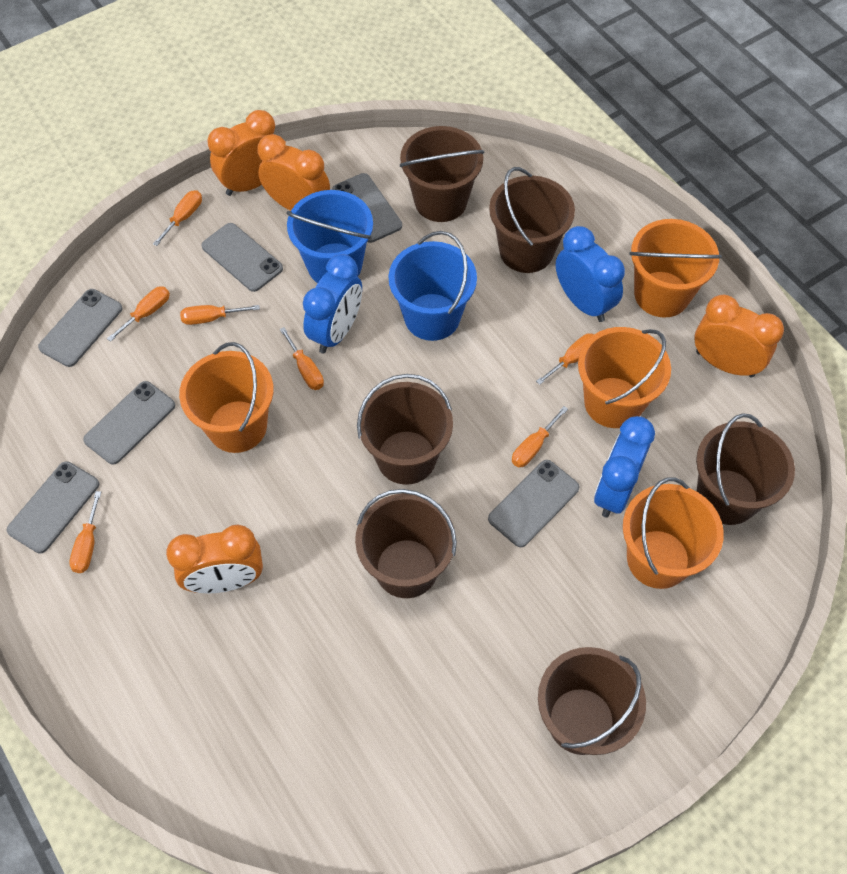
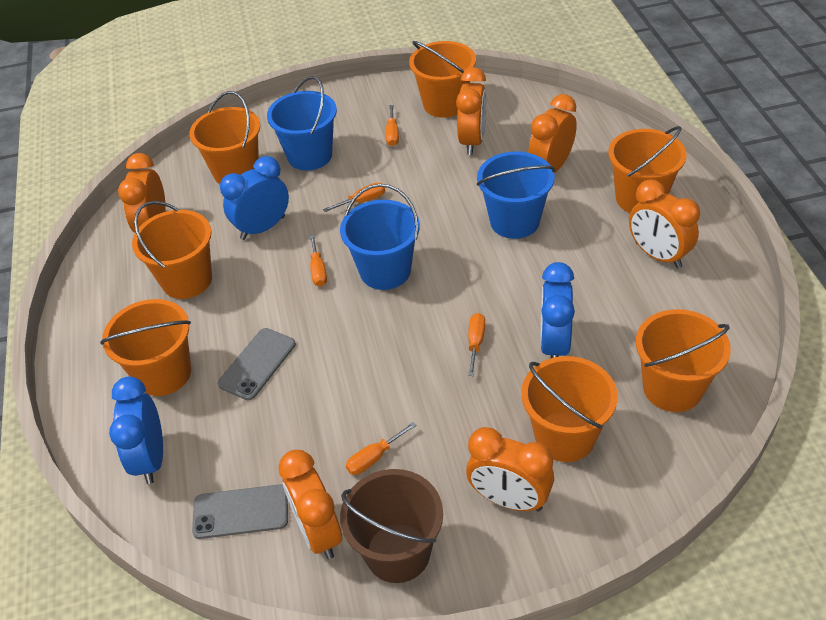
blue bucket: [286,190,373,283] [389,231,477,341] = 2 -> [267,76,337,171] [340,184,420,290] [477,151,555,239] = 3
brown bucket: [355,489,457,598] [357,374,453,485] [400,126,485,222] [489,167,575,273] [538,647,646,755] [696,413,795,525] = 6 -> [340,469,443,583] = 1
grey phone: [6,461,99,553] [38,289,122,367] [83,381,175,465] [201,223,283,292] [332,173,402,243] [488,460,580,547] = 6 -> [192,484,288,539] [218,328,296,400] = 2
orange bucket: [179,342,274,453] [578,327,671,428] [623,477,724,589] [629,219,722,318] = 4 -> [100,299,191,396] [132,201,212,299] [190,91,260,185] [409,41,476,118] [521,356,618,462] [608,126,687,213] [636,309,731,412] = 7
orange clock: [166,524,263,593] [208,110,275,196] [257,134,330,211] [695,294,784,378] = 4 -> [118,153,166,233] [279,450,342,559] [456,67,487,155] [466,427,554,511] [528,94,577,173] [629,179,700,269] = 6
orange screwdriver: [69,491,101,573] [107,286,170,342] [153,190,202,246] [180,305,260,325] [280,327,324,390] [512,406,568,468] [536,333,594,385] = 7 -> [310,235,327,287] [323,183,385,212] [346,422,417,475] [386,105,399,146] [468,313,485,376] = 5

